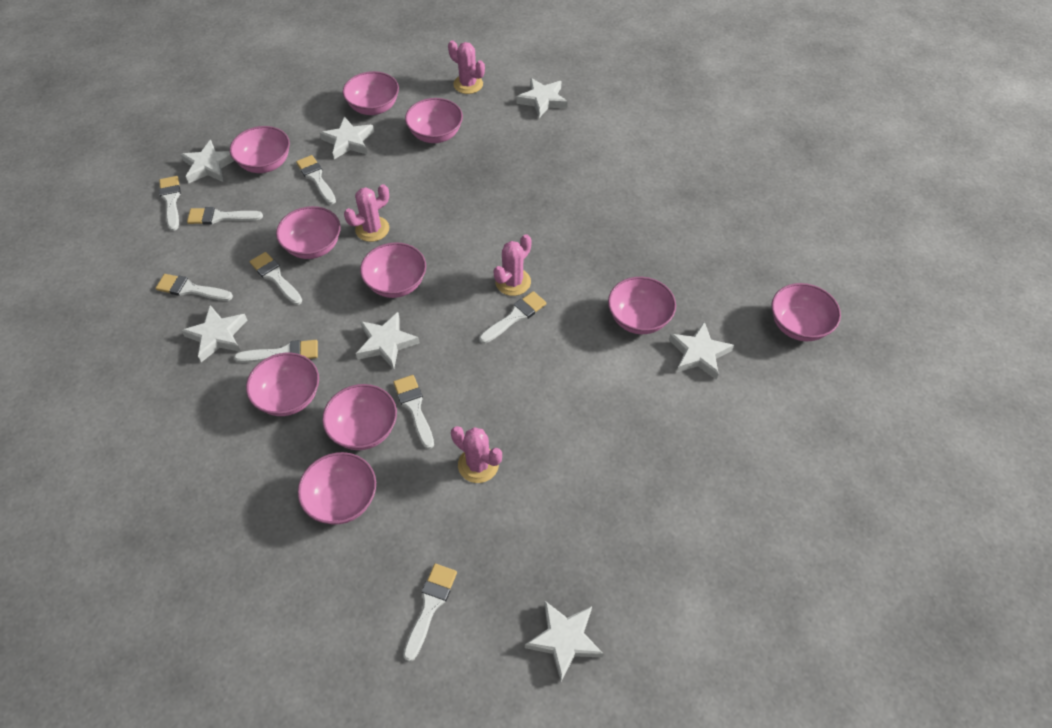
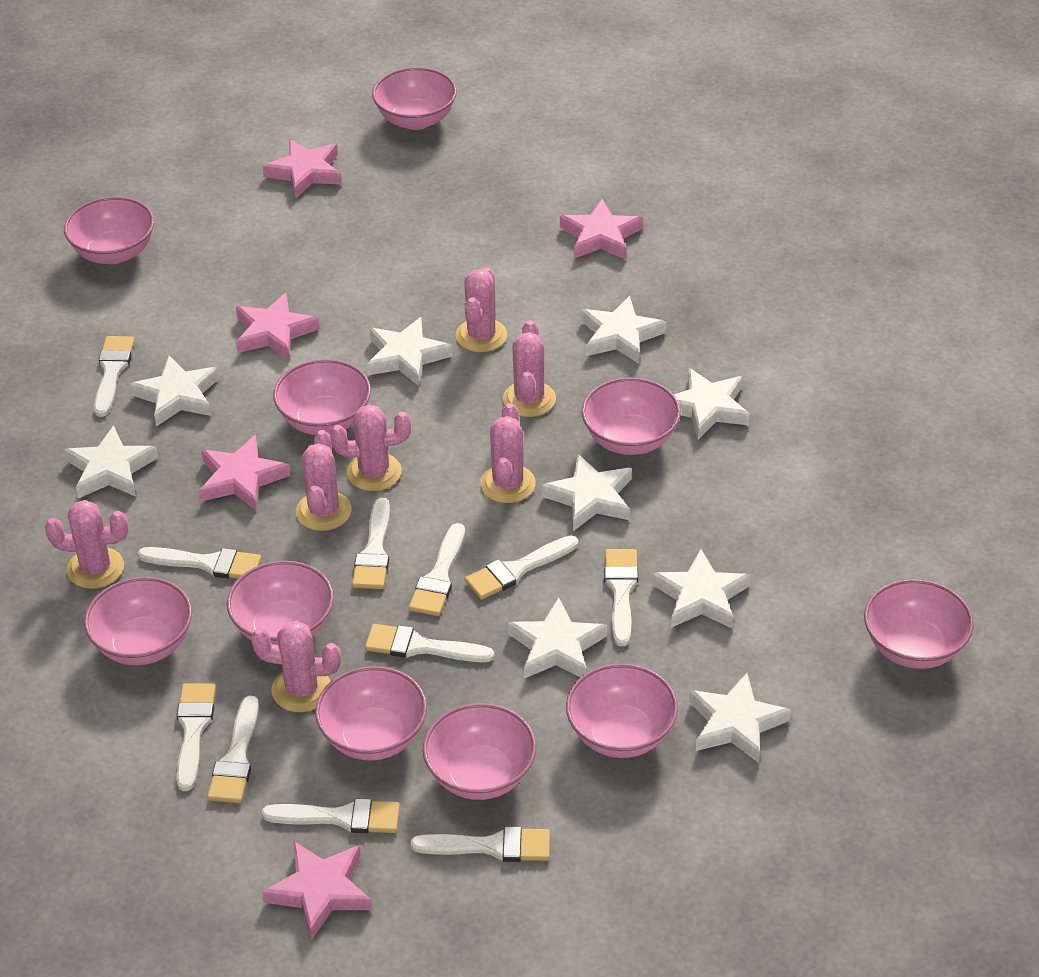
pink cactus: [344,184,389,242] [448,40,485,94] [451,426,502,483] [494,234,532,296] = 4 -> [45,500,129,589] [251,620,341,712] [296,430,352,531] [330,404,411,491] [455,267,507,352] [480,403,536,503] [503,320,556,417] = 7
pink star: none = 0 -> [199,435,290,510] [236,293,320,360] [262,139,342,199] [262,841,372,940] [560,199,643,259] = 5
white brush: [155,274,233,301] [159,176,181,231] [187,207,263,224] [234,340,318,363] [250,252,302,305] [296,155,336,204] [393,375,434,449] [403,564,457,662] [479,291,546,344] = 9 -> [94,336,135,417] [138,547,261,579] [176,683,216,791] [207,696,259,803] [262,798,400,833] [352,498,390,589] [365,624,494,662] [409,523,465,616] [411,827,550,862] [465,535,578,600] [604,549,638,646] = 11
white star: [180,140,234,183] [181,305,247,362] [320,116,374,159] [356,312,420,369] [516,78,568,118] [525,601,604,681] [669,321,734,380] = 7 -> [64,425,158,498] [129,356,219,427] [367,317,452,386] [508,597,607,679] [541,454,632,531] [581,296,666,364] [652,549,751,629] [673,368,750,440] [689,673,791,763] = 9

